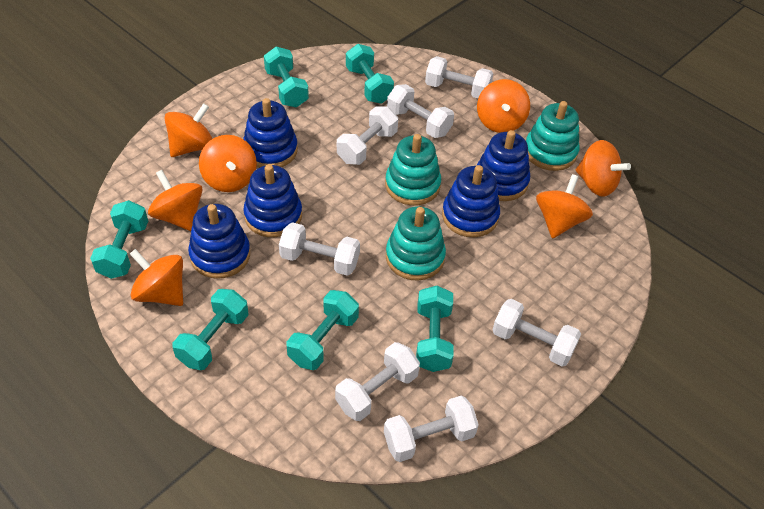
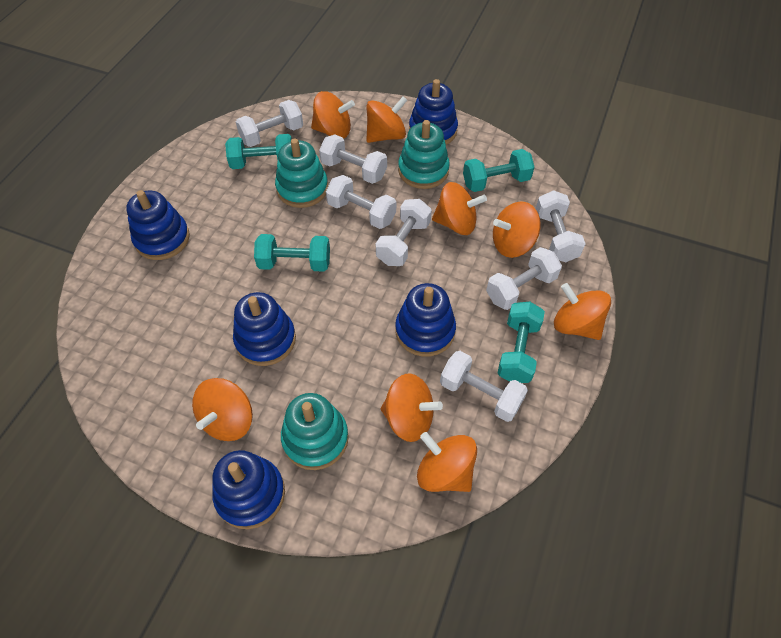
orange spinning top: [130,249,183,306] [148,170,203,231] [164,103,212,157] [199,135,257,192] [477,79,530,133] [536,174,593,239] [576,140,631,196] = 7 -> [192,378,253,441] [311,91,355,139] [366,96,408,143] [381,374,443,442] [417,432,477,492] [432,182,487,235] [493,202,541,258] [554,283,611,340] = 8
turquoise dumbbell: [90,200,148,279] [172,289,248,370] [264,47,309,107] [287,290,359,370] [346,44,394,104] [416,286,454,372] = 6 -> [225,134,292,169] [254,234,330,272] [463,149,534,192] [498,302,545,383] = 4

